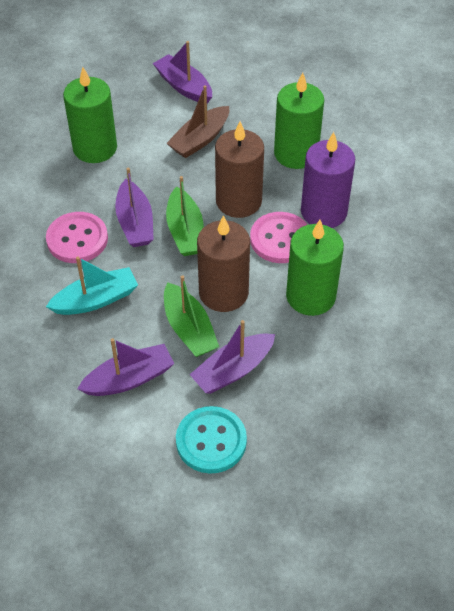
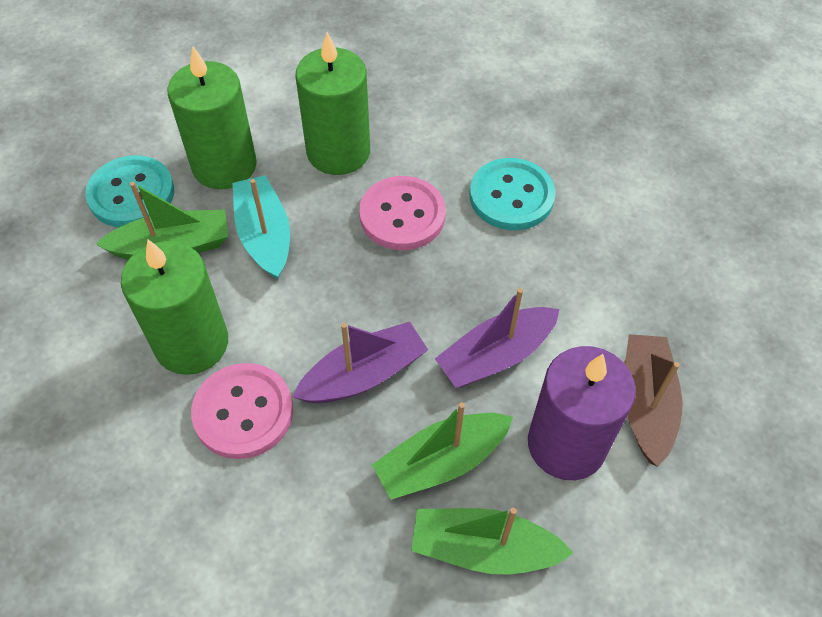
brown candle: [197,215,250,312] [215,121,264,218] = 2 -> none = 0
green boat: [164,275,219,357] [166,176,204,256] = 2 -> [96,182,228,260] [372,402,513,500] [411,508,573,575] = 3
purple boat: [77,338,175,396] [115,168,154,247] [153,41,212,104] [190,320,275,394] = 4 -> [293,321,428,403] [435,288,560,388] = 2
turquoise button: [176,406,247,474] = 1 -> [85,155,174,227] [470,158,556,230] = 2

